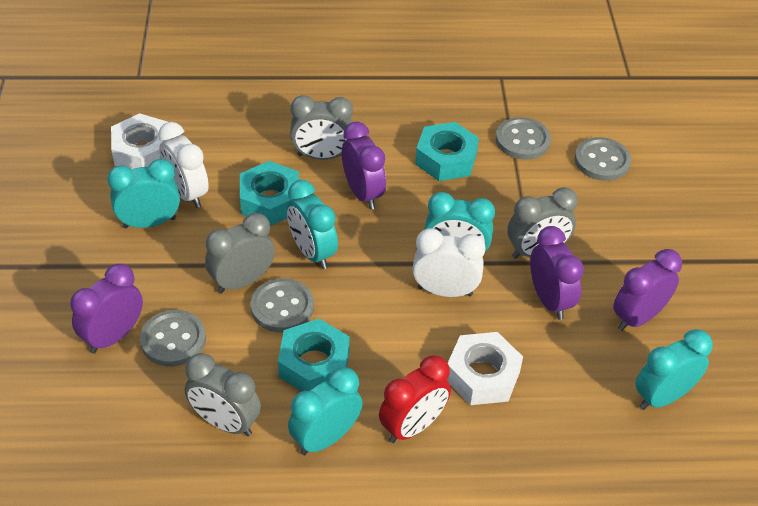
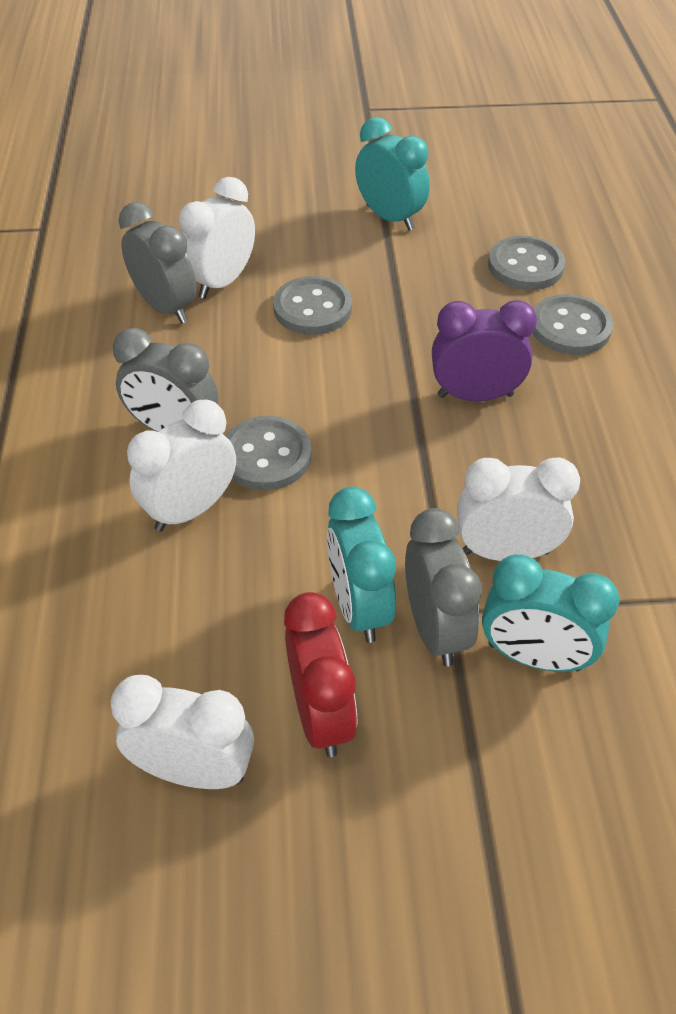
grey clock: [185,353,261,436] [205,213,275,293] [290,95,353,160] [507,187,578,259] = 4 -> [113,328,218,432] [119,202,197,324] [405,508,482,666] = 3
purple clock: [70,264,143,354] [342,122,386,209] [530,226,584,320] [613,249,682,331] = 4 -> [432,300,537,401] = 1
turquoise clock: [107,159,180,228] [287,180,338,269] [288,367,363,455] [424,192,495,252] [635,329,713,410] = 5 -> [327,487,396,643] [355,117,430,230] [482,554,619,672] = 3
turquoise nut: [240,161,299,226] [278,319,350,391] [415,122,479,181] = 3 -> none = 0
white clock: [158,122,209,208] [413,228,485,297] = 2 -> [110,675,254,789] [127,400,236,532] [179,177,255,299] [457,458,580,561] = 4
white nut: [111,113,168,170] [447,332,523,405] = 2 -> none = 0

